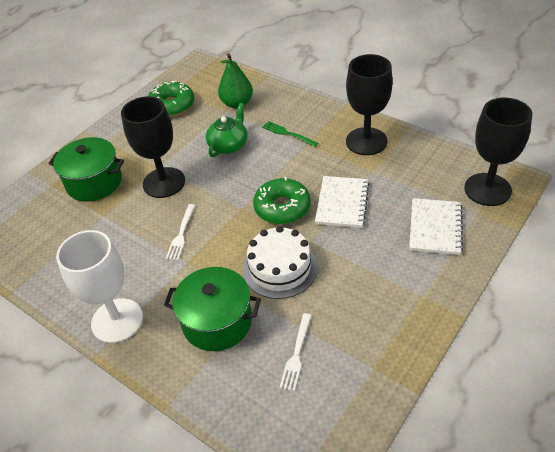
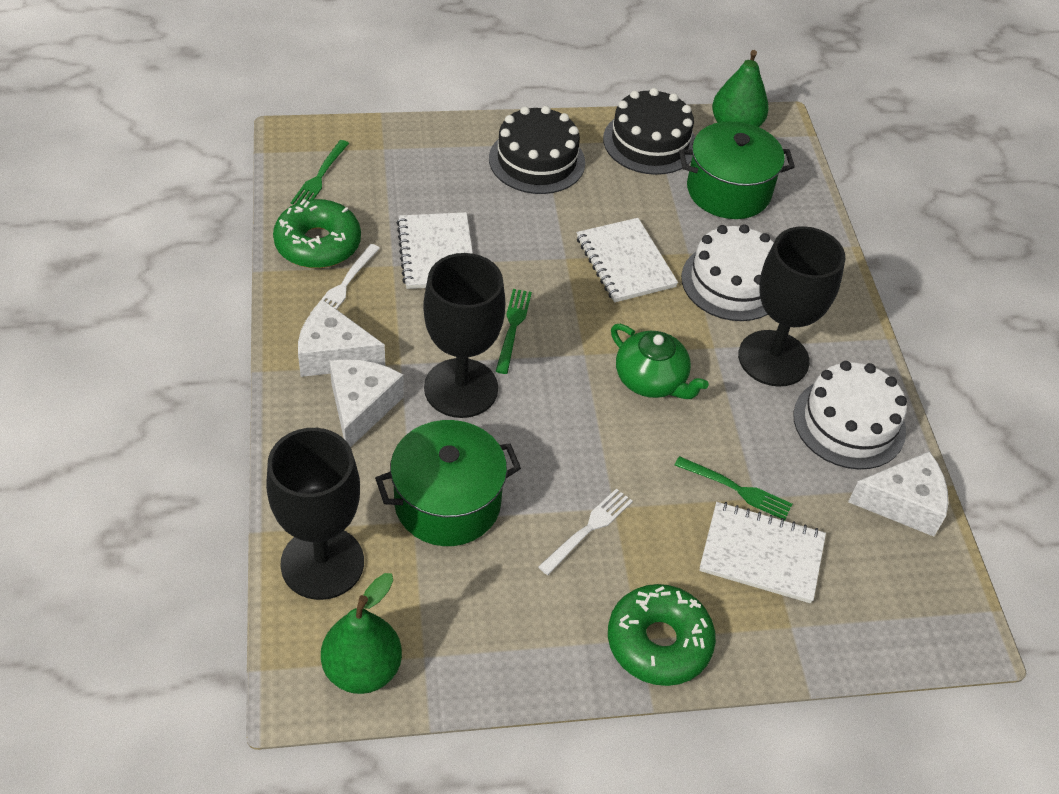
black cake: none = 0 -> [489,106,585,194] [603,88,695,175] = 2
green fork: [262,121,318,147] = 1 -> [291,140,349,204] [496,289,532,374] [675,456,792,520] = 3
green pear: [218,53,253,108] = 1 -> [321,573,402,694] [712,50,769,127] = 2
white cake: [243,226,318,299] = 1 -> [681,224,774,321] [793,361,907,469] = 2
white cheese: none = 0 -> [298,301,385,377] [329,359,404,447] [848,451,948,536] = 3
white goblet: [56,230,143,343] = 1 -> none = 0
white notebook: [315,176,369,228] [409,198,463,255] = 2 -> [397,212,473,289] [577,218,678,303] [699,502,826,603] = 3

